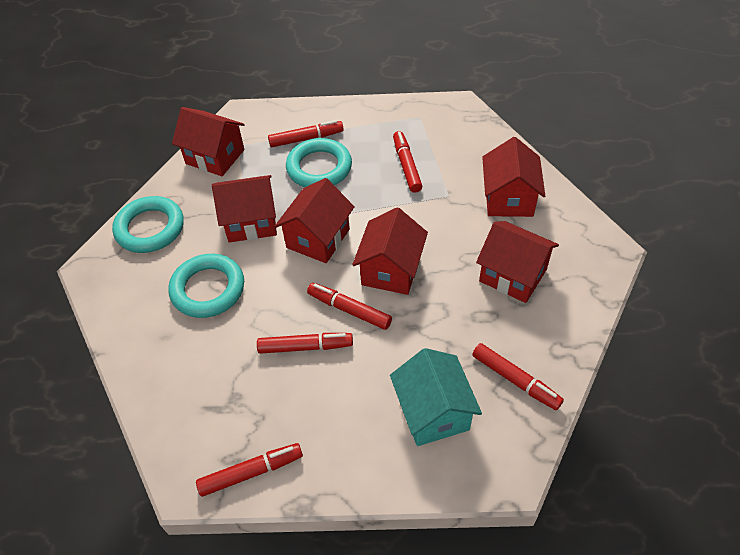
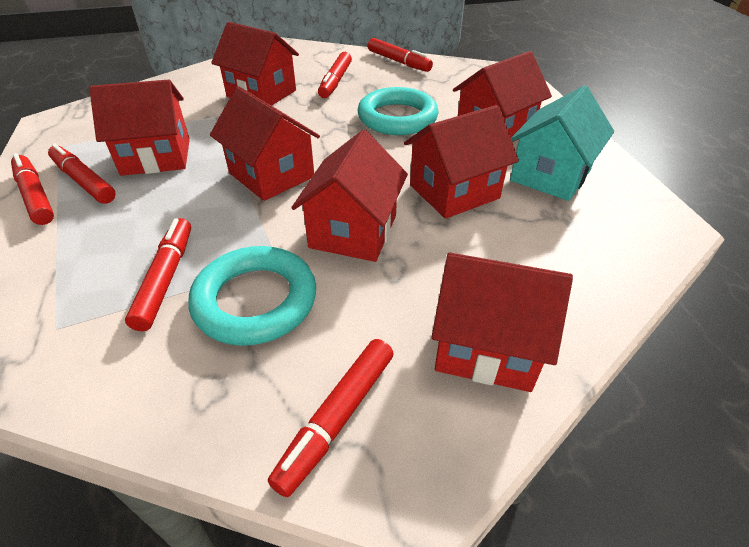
red house: [172,107,245,176] [212,175,277,243] [275,178,355,263] [352,207,428,295] [476,221,559,303] [482,137,545,217] = 6 -> [89,80,190,176] [210,86,320,201] [211,22,299,106] [291,130,408,262] [404,105,519,219] [431,253,573,392] [453,51,552,142] = 7
turquoise ring: [112,196,184,253] [169,254,244,318] [286,138,352,187] = 3 -> [189,246,316,346] [358,87,439,135] = 2

